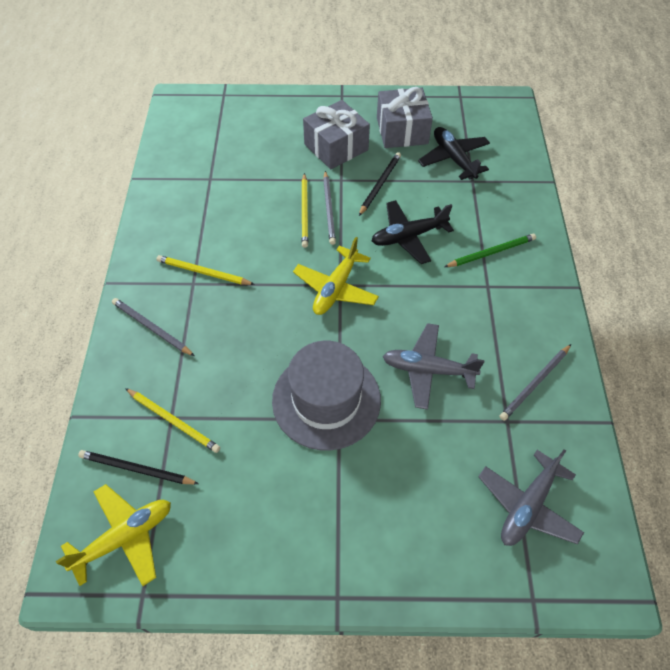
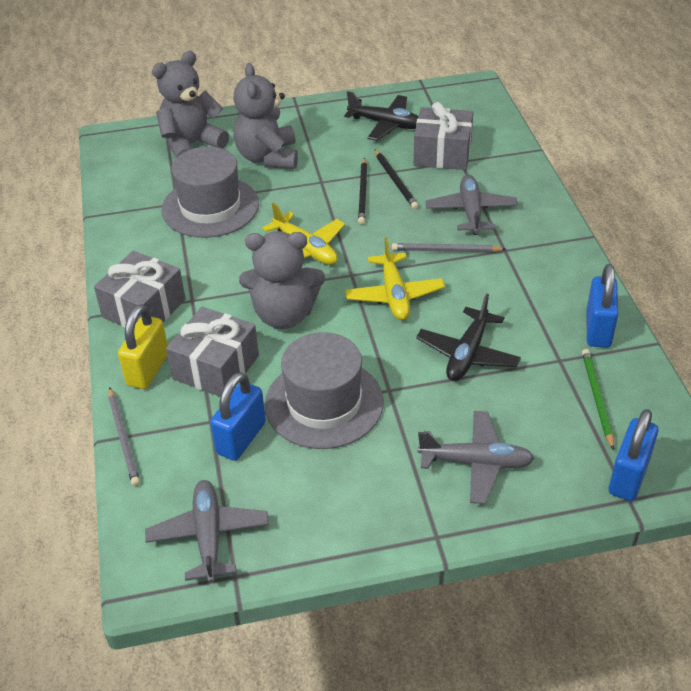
blue padlock: none = 0 -> [210,372,266,461] [586,264,618,348] [609,409,658,501] = 3
grey gift: [303,100,370,169] [377,87,433,148] = 2 -> [94,251,186,327] [166,307,259,397] [413,102,473,170] = 3
grey hat: [272,341,381,450] = 1 -> [162,147,259,238] [265,332,384,449] = 2
grey pencil: [112,298,194,356] [323,171,336,245] [500,344,571,421] = 3 -> [109,387,140,486] [392,243,505,252] = 2
grey plane: [383,323,484,410] [478,449,584,546] = 2 -> [145,480,269,583] [417,411,534,504] [426,175,518,235] = 3
grey teddy bear: none = 0 -> [152,51,229,158] [233,63,298,169] [239,231,325,329] = 3
yellow padlock: none = 0 -> [118,304,168,389] = 1
yellow pencil: [125,388,220,453] [157,255,255,285] [301,173,308,248] = 3 -> none = 0

